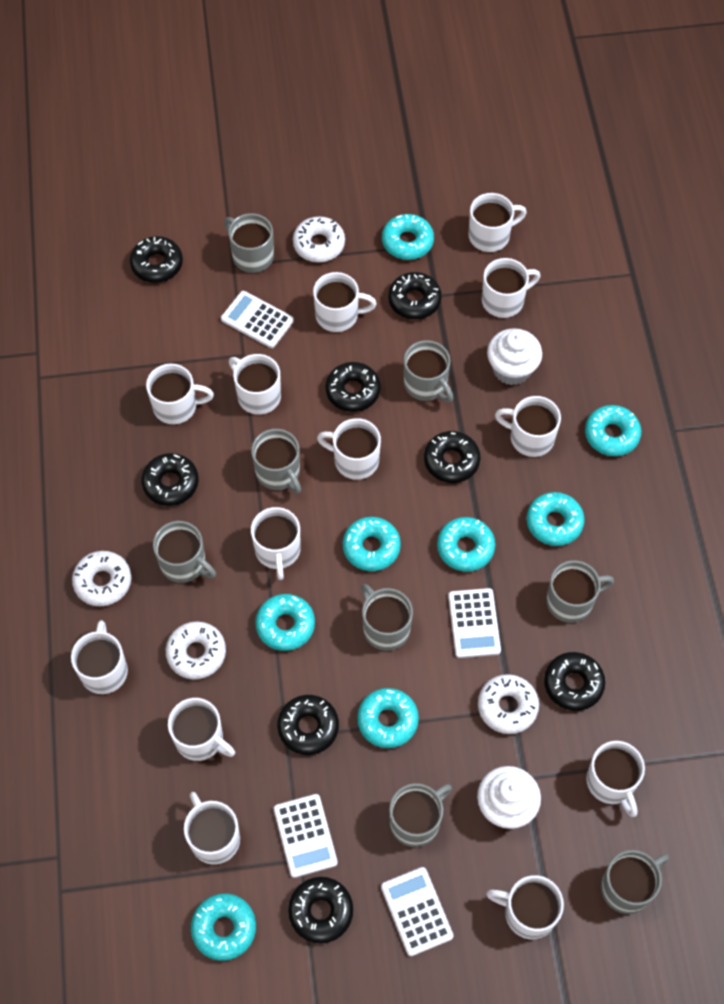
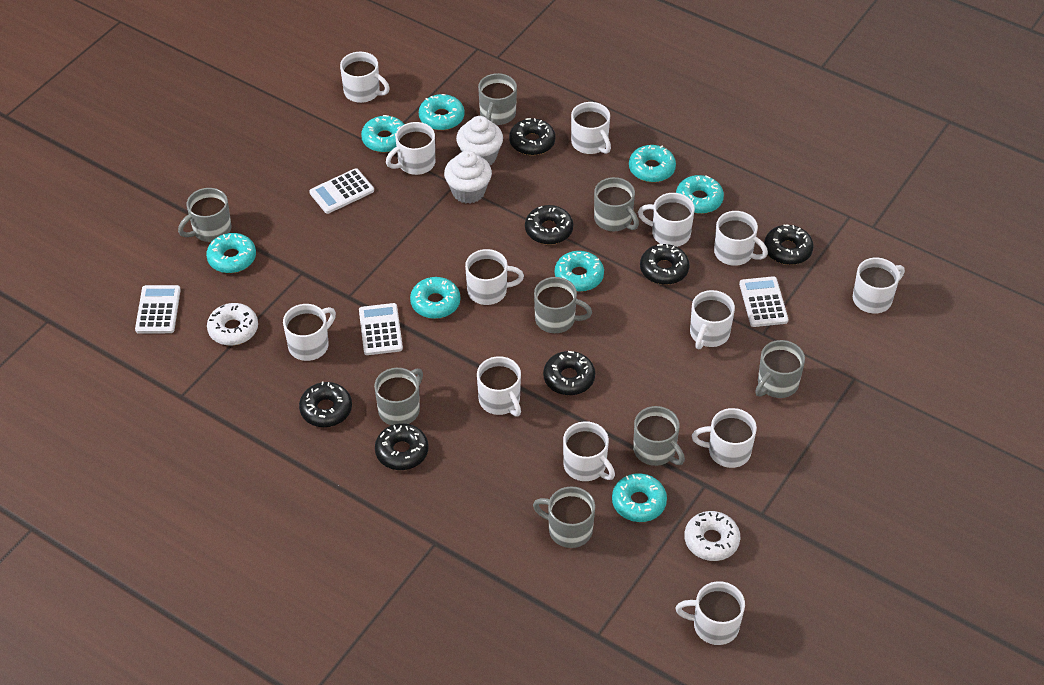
black donut: [130,236,183,283] [141,453,199,506] [277,695,339,755] [288,877,353,944] [325,362,381,412] [388,272,442,319] [424,431,481,483] [544,652,605,711] = 8 -> [299,381,352,427] [375,423,429,470] [509,118,556,155] [525,205,573,245] [543,351,595,395] [640,244,689,285] [764,224,814,265] = 7
white donut: [72,551,131,606] [166,622,226,679] [293,216,345,262] [478,674,539,734] = 4 -> [207,303,258,346] [684,511,741,561] = 2

